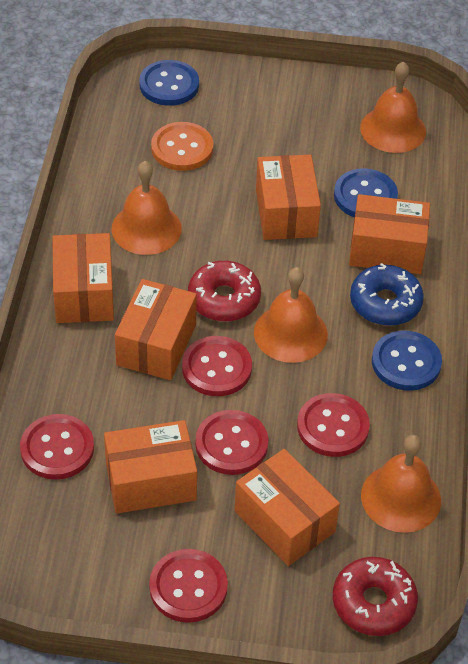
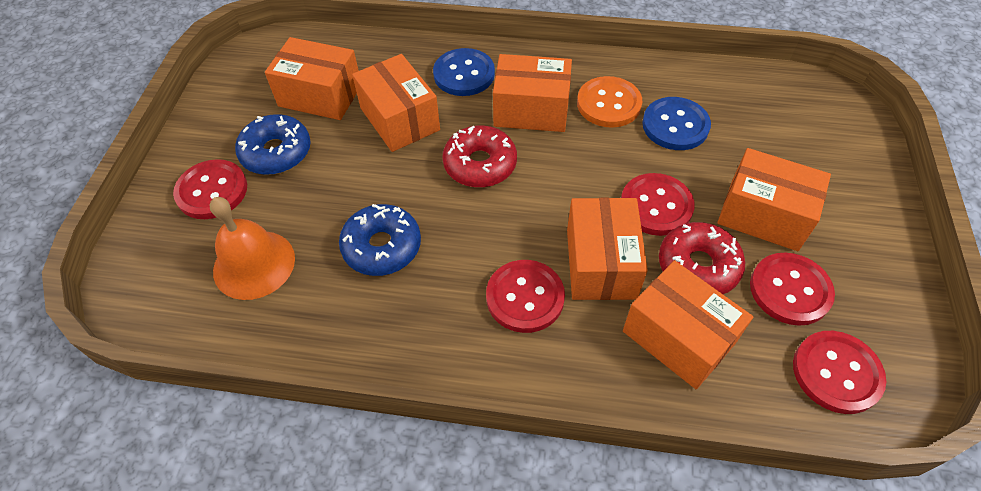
blue button: [139,60,199,106] [334,168,398,217] [372,331,442,391] = 3 -> [433,48,495,96] [642,97,711,150] = 2
blue donut: [350,263,424,326] = 1 -> [235,114,311,175] [339,204,421,276] = 2
orange bell: [111,161,182,255] [254,267,328,363] [360,61,426,153] [361,435,441,533] = 4 -> [210,197,295,300] = 1

